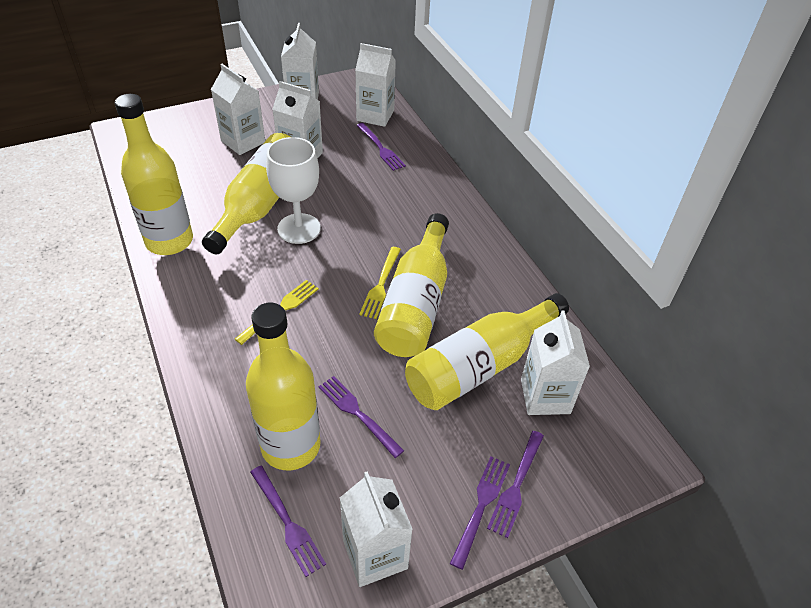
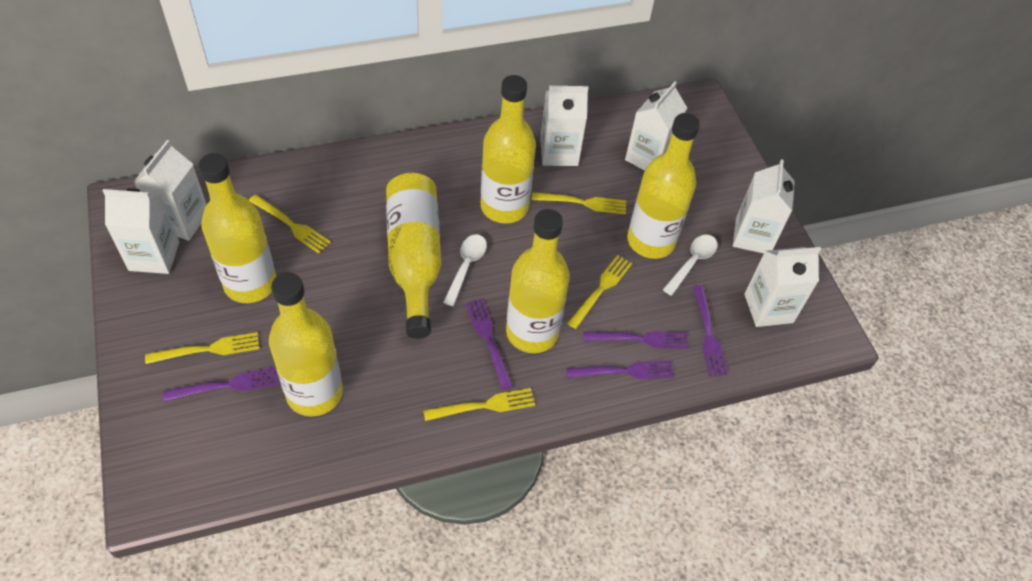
white goblet: [266,137,321,244] = 1 -> none = 0
white spoon: none = 0 -> [443,234,487,306] [663,235,718,296] = 2
yellow bottle: [115,94,193,255] [202,133,291,254] [246,303,321,470] [374,213,449,357] [405,293,569,410] = 5 -> [198,153,276,303] [269,273,343,417] [386,173,441,339] [481,75,536,224] [506,209,570,353] [627,113,700,259] = 6
yellow fork: [235,280,319,345] [359,247,401,319] = 2 -> [145,332,259,364] [249,194,331,254] [423,388,535,421] [532,192,626,214] [567,255,632,329] = 5

